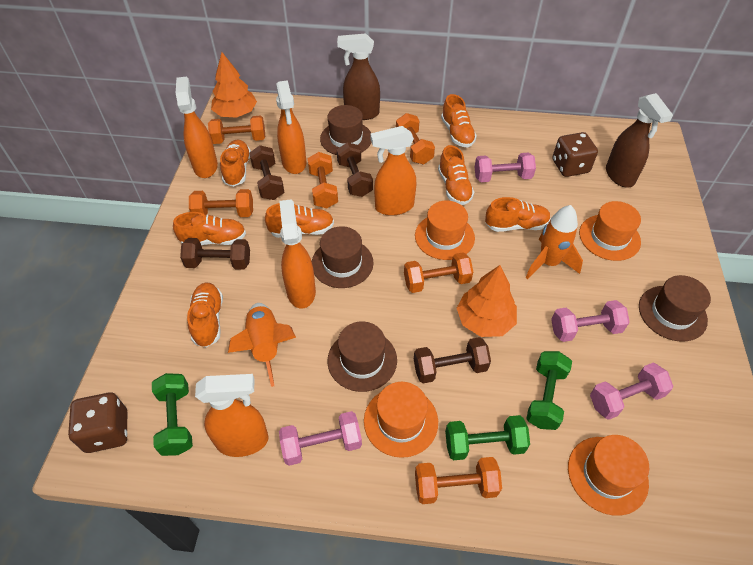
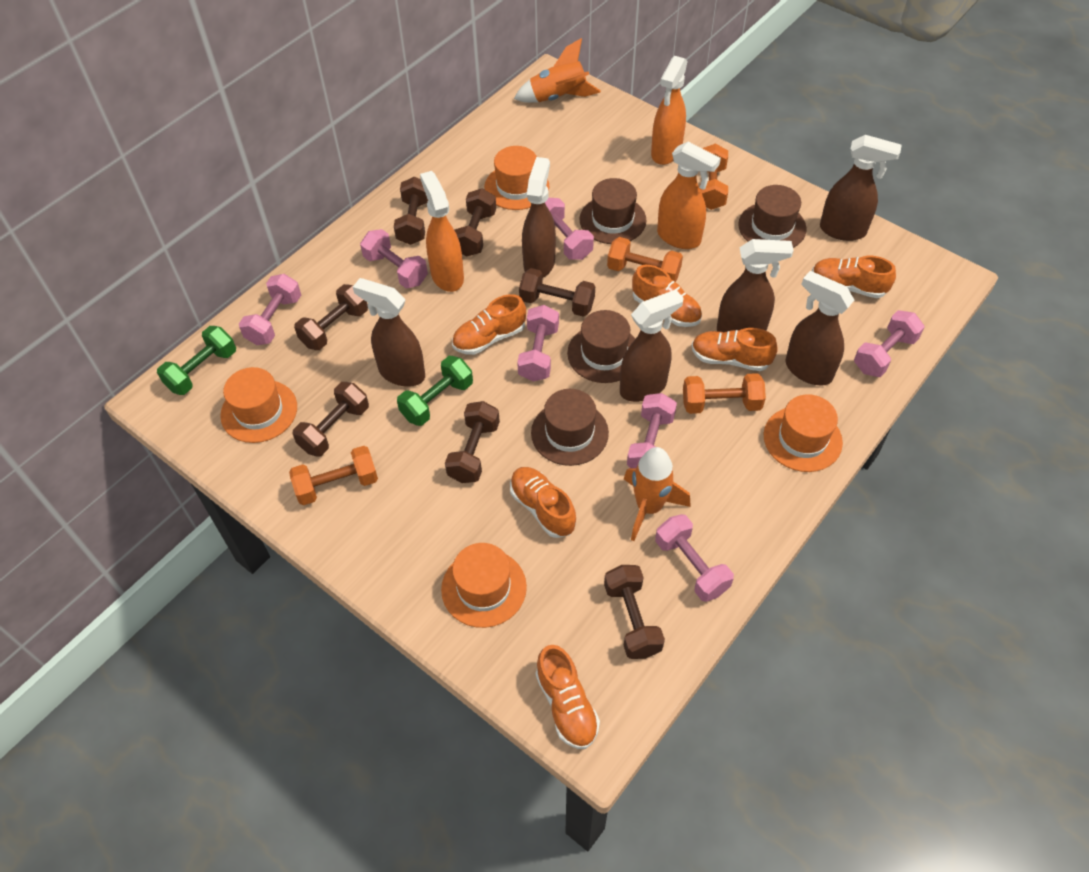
brown dice: [68,392,127,453] [552,132,598,177] = 2 -> none = 0
brown dumbbell: [180,238,250,270] [249,145,284,200] [337,142,373,197] [414,337,491,383] = 4 -> [293,382,369,457] [294,284,368,350] [394,177,428,245] [445,401,500,483] [454,188,496,256] [519,268,595,317] [604,565,665,659] = 7
brown spray bottle: [337,33,380,120] [606,93,673,188] = 2 -> [353,278,425,387] [522,157,556,278] [620,289,684,402] [717,239,794,332] [785,271,854,386] [820,135,901,241] = 6
green dumbbell: [152,373,193,456] [445,415,530,460] [526,351,572,430] = 3 -> [157,326,236,395] [397,356,473,426] = 2
orange dumbbell: [189,189,253,217] [208,116,265,144] [308,152,338,208] [396,113,435,164] [404,252,473,293] [415,457,502,504] = 6 -> [289,446,378,505] [607,237,683,282] [683,373,766,414] [699,143,728,210] = 4
orange shoe: [173,212,246,245] [187,283,223,348] [220,140,251,187] [265,203,334,238] [438,145,474,205] [441,94,477,147] [485,197,551,232] = 7 -> [452,294,526,355] [510,467,576,538] [536,645,600,749] [632,265,702,327] [692,328,778,371] [812,256,896,298] = 6
orange spray bottle: [176,77,218,178] [195,374,269,457] [276,80,306,174] [279,199,316,309] [370,126,416,216] = 5 -> [420,171,464,292] [651,56,688,165] [657,142,721,249] = 3
orange tree: [211,52,257,118] [457,265,517,337] = 2 -> none = 0
pink dumbbell: [279,411,362,466] [475,153,536,182] [551,300,630,342] [590,363,673,420] = 4 -> [239,274,301,345] [360,229,428,288] [517,305,559,382] [545,198,594,260] [627,393,677,468] [655,514,734,602] [854,310,925,377] = 7

